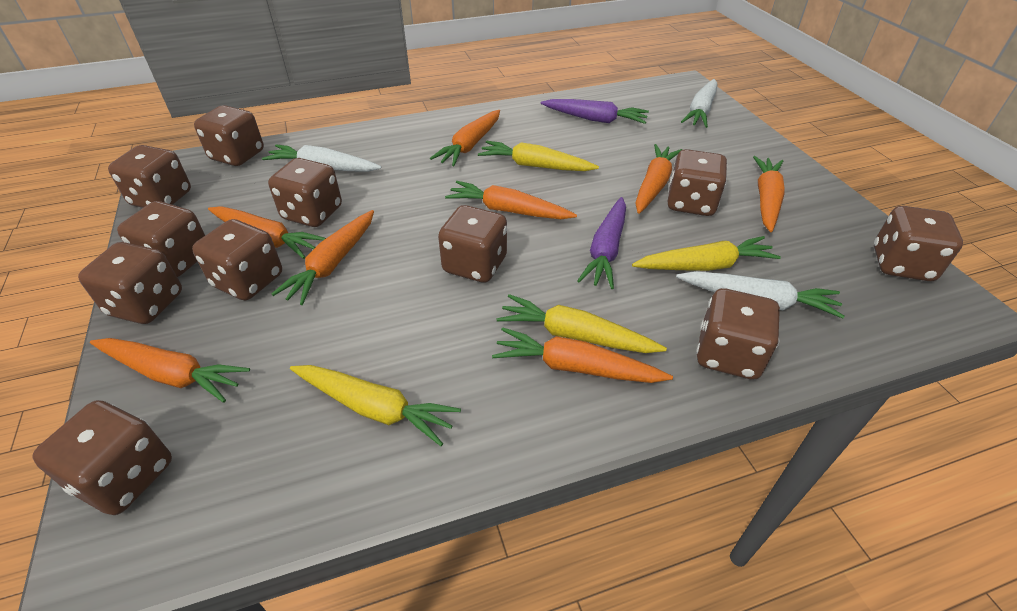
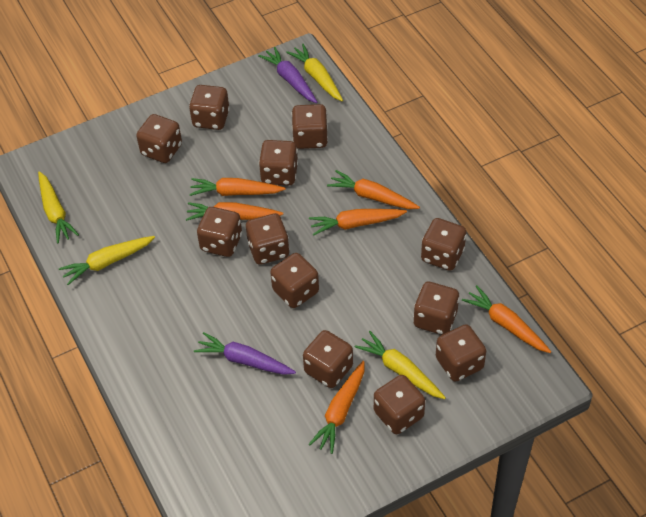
brown dice: [32,400,172,515] [78,242,182,324] [108,145,191,208] [117,201,205,277] [192,219,282,300] [194,105,264,166] [268,158,342,227] [438,205,507,283] [667,149,728,216] [696,288,780,380] [874,206,963,281] = 11 -> [136,114,182,163] [189,85,230,130] [197,207,242,257] [246,213,289,265] [259,140,298,185] [270,253,319,308] [291,104,328,149] [303,330,353,388] [374,375,425,434] [413,282,460,335] [421,218,466,271] [436,324,486,382] = 12
orange carrot: [90,338,250,403] [208,206,326,259] [272,210,374,305] [430,110,500,166] [445,181,577,219] [492,327,673,383] [636,144,682,214] [753,156,784,232] = 8 -> [186,202,283,221] [189,178,286,196] [309,209,407,236] [309,361,365,454] [327,170,420,209] [462,285,551,353] = 6
white carrot: [262,144,381,172] [676,271,845,318] [681,79,717,128] = 3 -> none = 0

